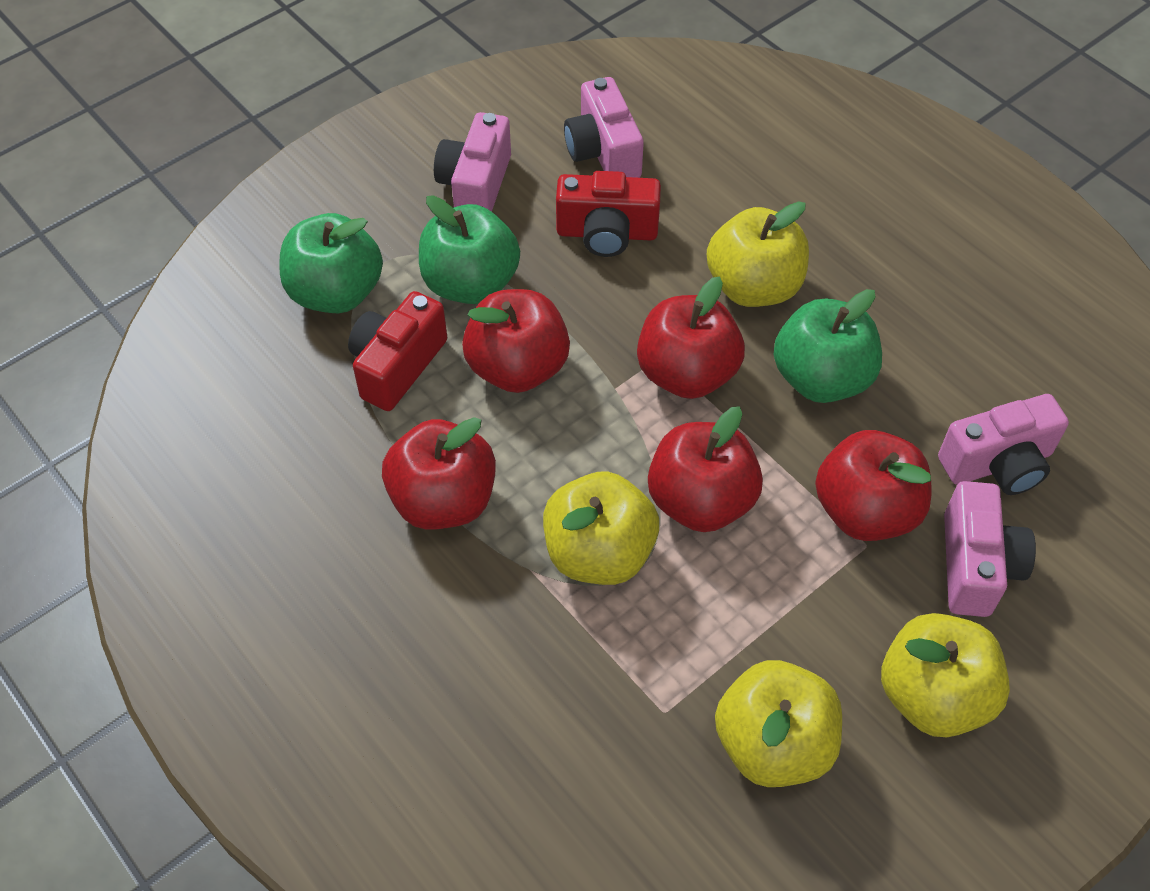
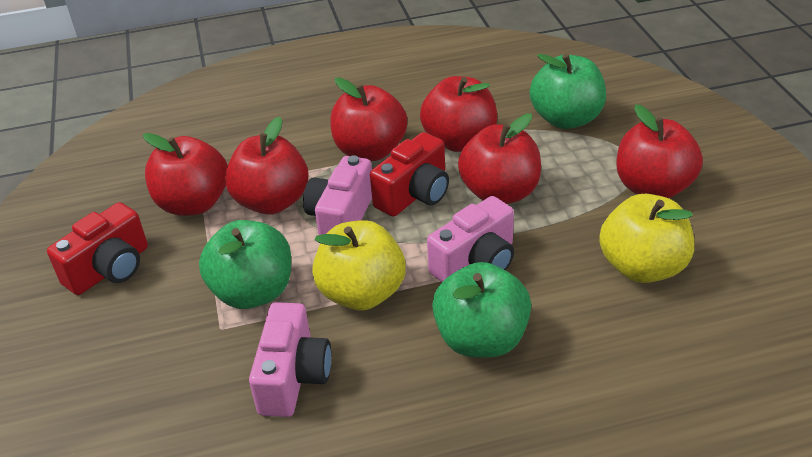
pink camera: [434,112,511,212] [564,77,644,178] [938,394,1069,495] [944,481,1036,617] = 4 -> [249,302,332,417] [303,155,372,235] [427,196,514,282] = 3
red apple: [382,417,496,530] [462,289,570,393] [637,277,745,399] [648,406,763,532] [815,430,932,541] = 5 -> [143,133,227,216] [225,117,309,214] [330,77,407,161] [420,76,497,152] [458,114,541,204] [616,104,703,198] = 6
yellow apple: [543,471,659,585] [707,201,809,307] [715,660,842,787] [881,613,1010,737] = 4 -> [312,220,406,310] [599,194,694,283] = 2

